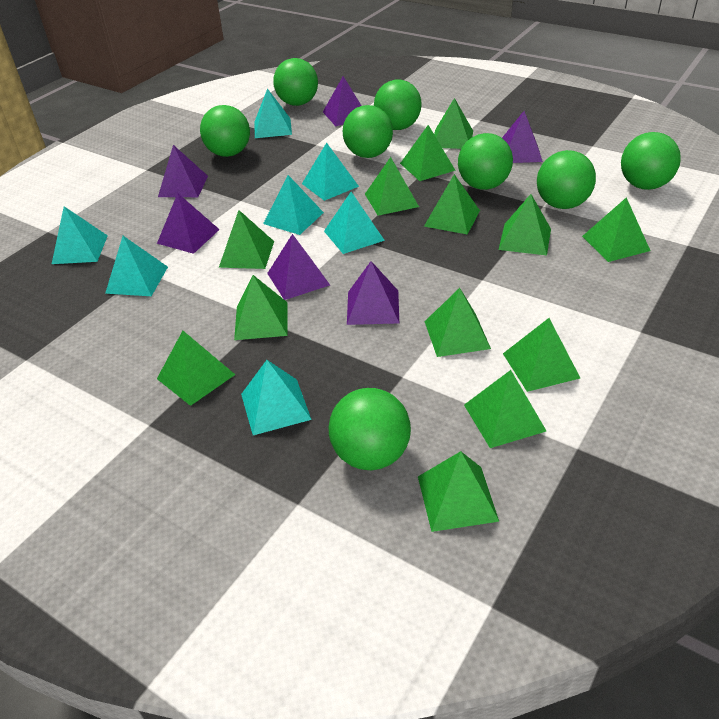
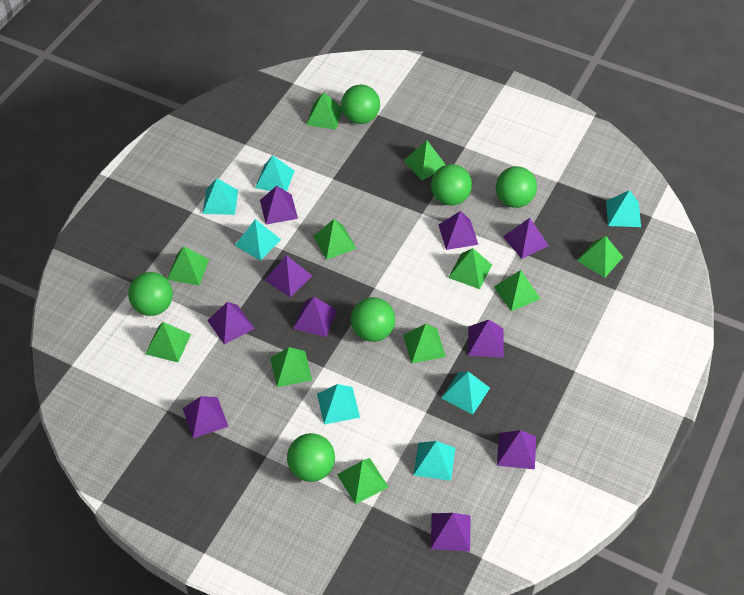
green ball: [200,105,250,157] [273,58,318,106] [329,388,411,470] [343,105,393,158] [374,79,422,130] [458,133,513,190] [537,150,596,209] [621,132,681,190] = 8 -> [128,272,173,316] [287,433,335,482] [341,85,380,124] [351,297,395,342] [431,164,472,205] [496,166,537,208] = 6
green pyramid: [157,331,235,406] [219,210,274,269] [234,275,287,340] [365,157,419,216] [400,125,456,181] [418,451,499,532] [424,174,480,235] [424,288,491,357] [434,98,473,149] [464,370,546,448] [498,194,551,255] [503,318,580,392] [582,197,650,262] = 13 -> [145,322,191,362] [167,246,209,286] [270,347,312,387] [306,92,342,130] [313,219,357,260] [337,458,388,504] [403,324,446,364] [404,140,446,180] [448,248,492,289] [494,270,541,311] [577,236,623,278] = 11
purple pyramid: [157,193,220,254] [158,145,208,197] [267,234,330,300] [323,76,361,126] [347,261,399,325] [502,111,543,163] = 6 -> [183,396,228,438] [207,302,255,344] [260,186,298,225] [265,255,312,297] [293,297,337,337] [431,513,471,551] [439,211,478,250] [468,320,504,358] [497,430,536,470] [503,218,549,259] = 10

